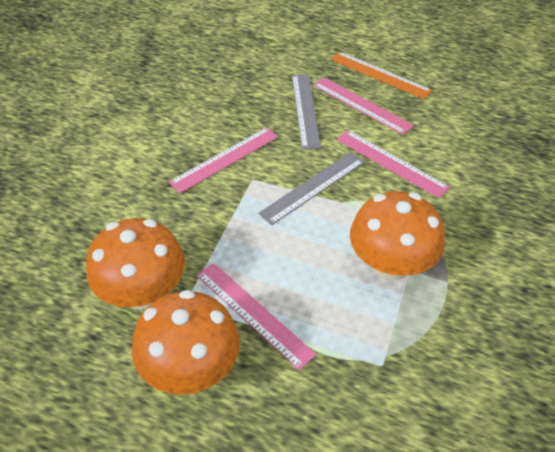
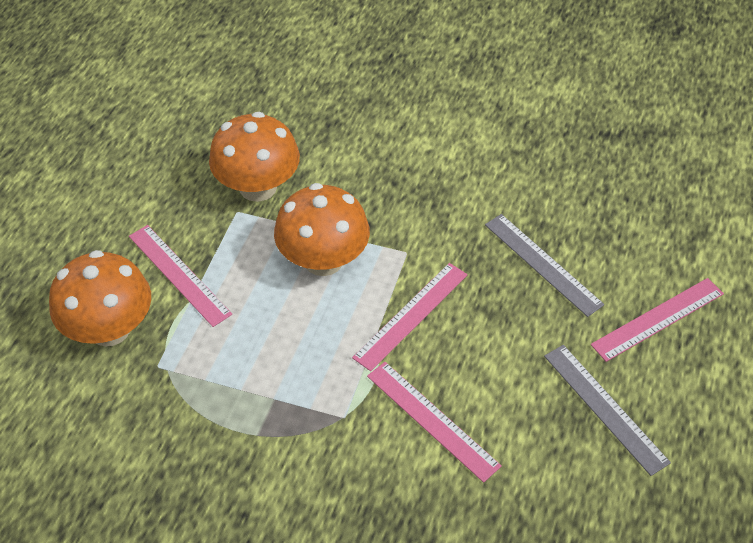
orange ruler: [330,51,433,99] = 1 -> none = 0

